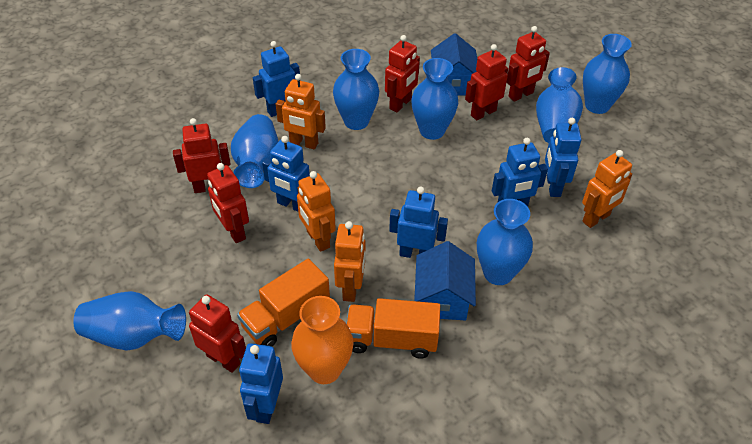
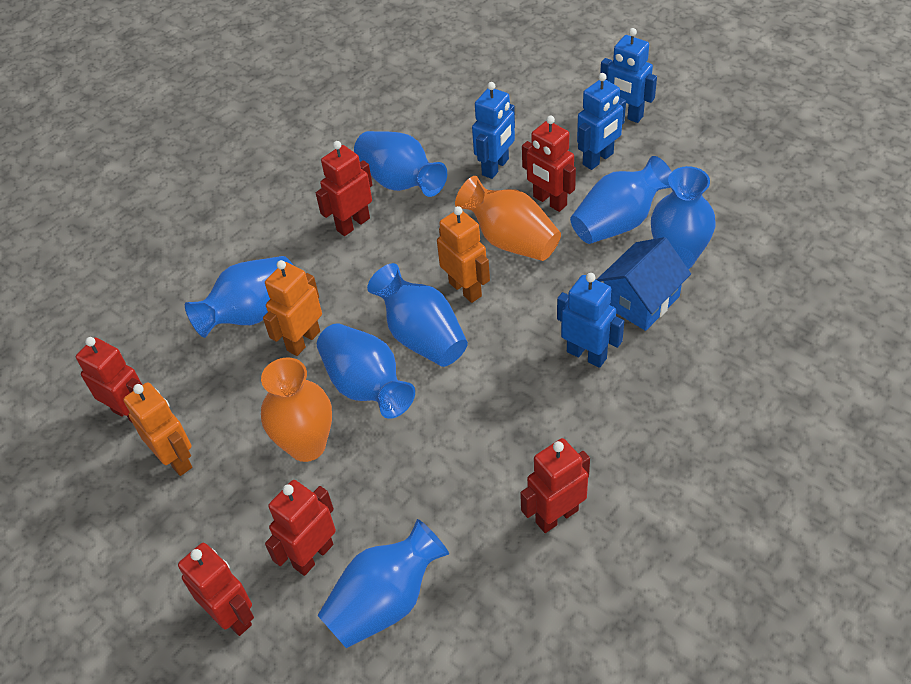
blue house: [414,241,476,320] [431,33,477,95] = 2 -> [596,237,691,331] = 1
blue robot: [239,343,283,424] [253,41,300,117] [262,136,310,212] [389,187,448,258] [492,138,548,207] [545,118,581,197] = 6 -> [472,82,515,179] [557,273,624,368] [577,73,626,170] [600,28,657,123] = 4
orange robot: [276,74,326,149] [297,171,336,252] [334,221,365,302] [582,150,632,228] = 4 -> [123,382,192,476] [263,260,322,356] [437,206,490,303] = 3
orange truck: [237,259,330,347] [346,298,440,359] = 2 -> none = 0
orange vase: [291,296,354,384] = 1 -> [261,357,332,462] [455,176,561,261] = 2

